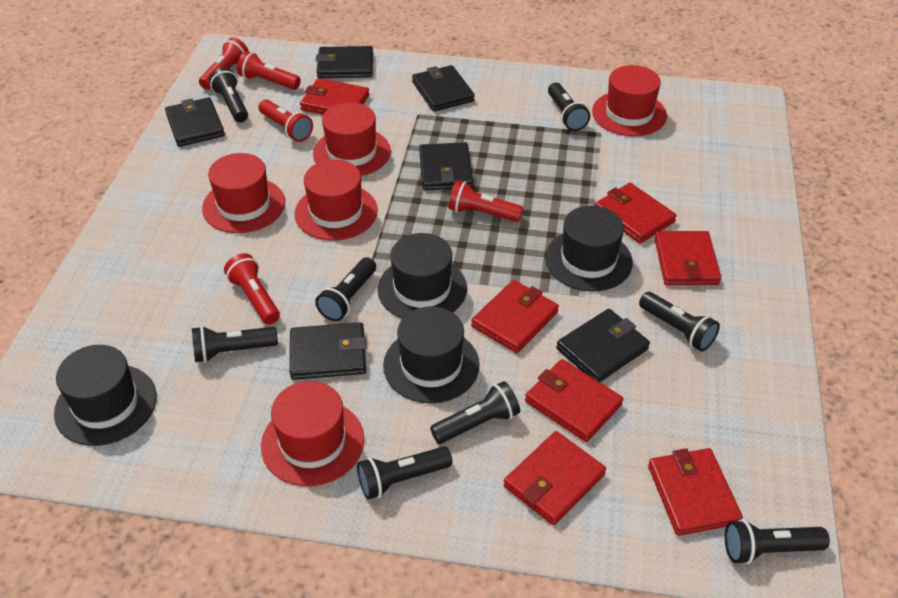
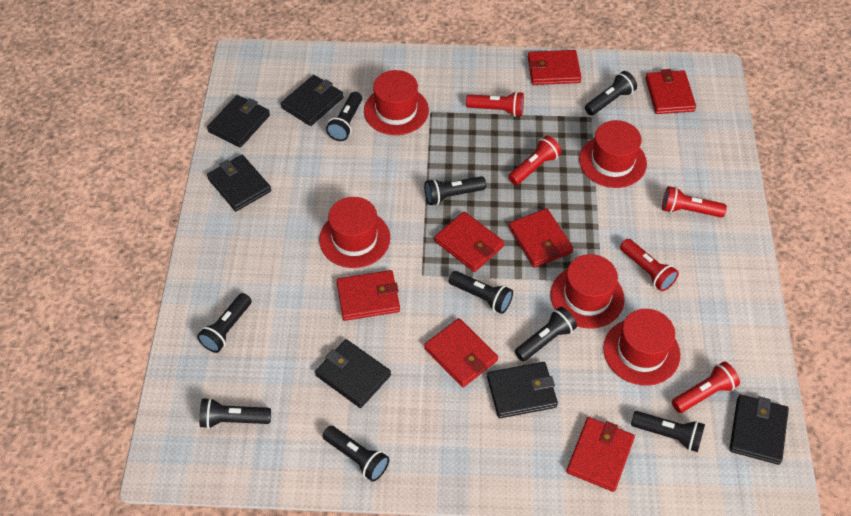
black flashlight: [192,326,278,363] [209,67,248,122] [315,257,376,321] [357,446,452,499] [430,381,520,444] [548,83,590,131] [639,292,720,352] [725,519,830,565] = 8 -> [197,293,252,353] [199,398,271,429] [323,426,389,482] [326,92,362,141] [424,176,486,205] [449,271,513,314] [515,307,577,362] [585,71,637,116] [631,411,705,452] = 9
black hat: [54,345,157,446] [377,233,467,319] [383,306,480,403] [545,206,633,291] = 4 -> none = 0

